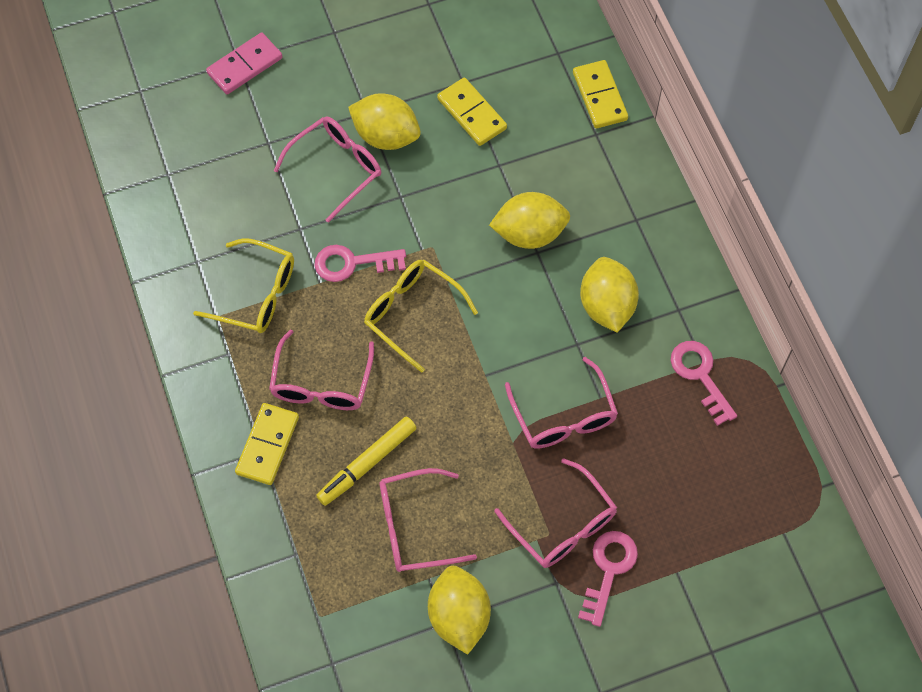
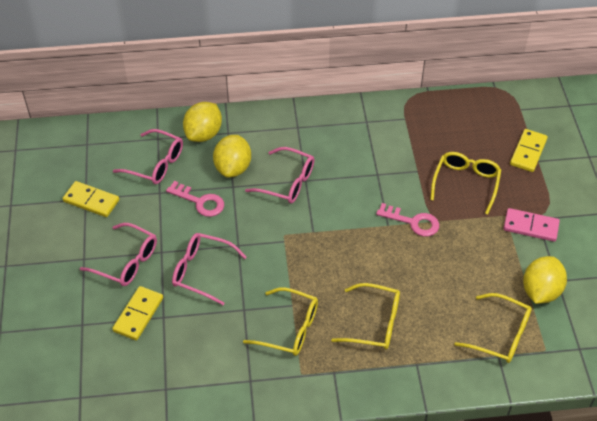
pink glasses: [269,330,374,410] [274,116,381,223] [380,468,477,572] [494,458,617,568] [505,357,618,449] = 5 -> [80,223,157,286] [113,129,183,184] [172,233,247,305] [245,147,315,204] = 4
pink key: [315,245,406,282] [578,531,638,627] [670,341,737,426] = 3 -> [166,181,224,217] [376,203,439,237] = 2
yellow glasses: [193,238,294,333] [364,260,478,373] = 2 -> [243,287,318,356] [331,283,400,349] [430,152,501,214] [454,293,532,363] = 4
yellow lemon: [348,93,421,150] [428,566,491,654] [489,192,570,249] [580,257,639,332] = 4 -> [183,102,222,142] [213,135,251,178] [523,256,567,304] = 3
yellow marker: [316,416,416,506] = 1 -> none = 0

